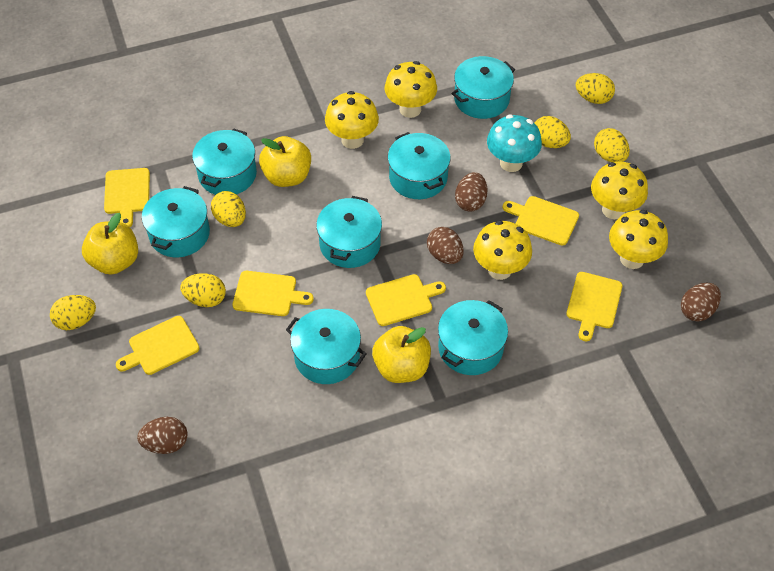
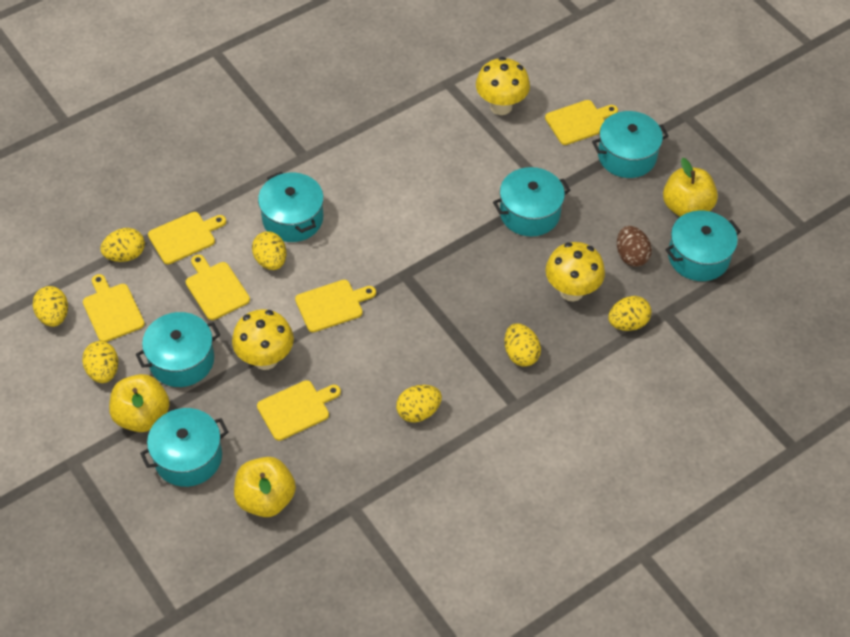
brown egg: [137,417,188,454] [427,227,464,264] [455,172,487,212] [681,283,721,321] = 4 -> [617,226,652,267] = 1
turquoise mushroom: [487,115,542,172] = 1 -> none = 0
turquoise pot: [142,186,210,258] [192,128,257,195] [286,309,367,384] [316,196,382,268] [388,132,450,199] [438,300,508,375] [452,56,515,119] = 7 -> [136,312,220,387] [140,408,228,487] [258,172,324,242] [493,167,571,237] [592,111,669,178] [665,211,741,281] = 6
yellow egg: [50,295,96,330] [180,273,226,307] [211,191,246,227] [535,116,571,148] [575,73,615,104] [594,128,630,162] = 6 -> [33,286,68,327] [82,341,118,383] [100,228,145,262] [252,231,286,270] [396,385,442,422] [504,323,541,367] [608,296,652,331] = 7
yellow mushroom: [325,91,379,149] [385,61,437,118] [473,220,532,280] [591,161,648,219] [609,210,668,269] = 5 -> [232,309,294,370] [476,57,530,115] [545,242,605,301] = 3

